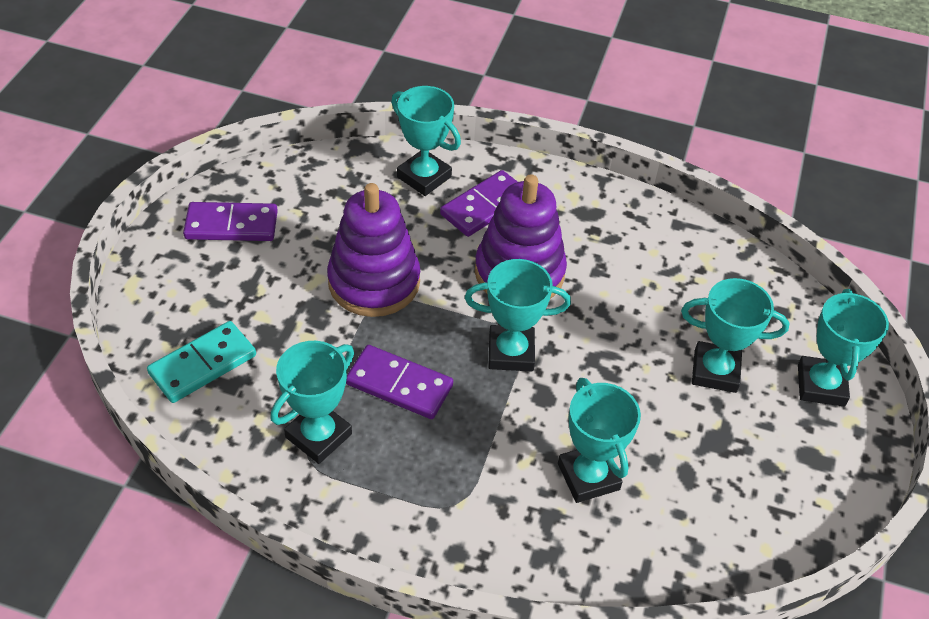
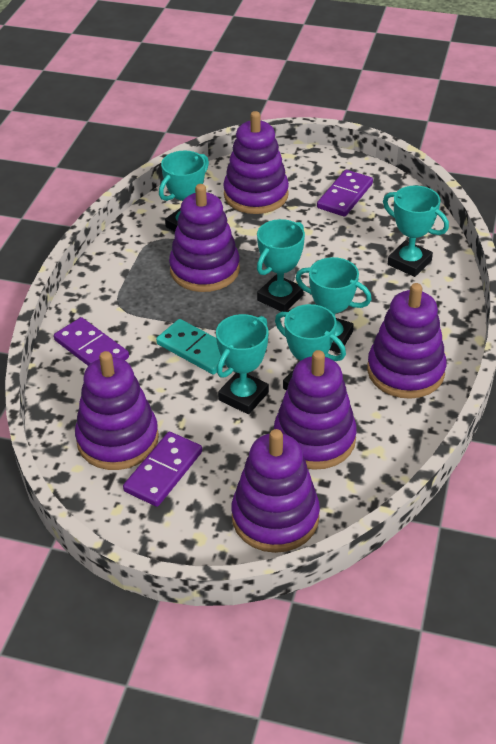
purple stacking toy: [327,183,420,317] [475,174,567,299] = 2 -> [75,351,159,470] [169,184,240,292] [223,111,289,214] [232,429,320,553] [274,350,357,470] [367,283,447,399] = 6

